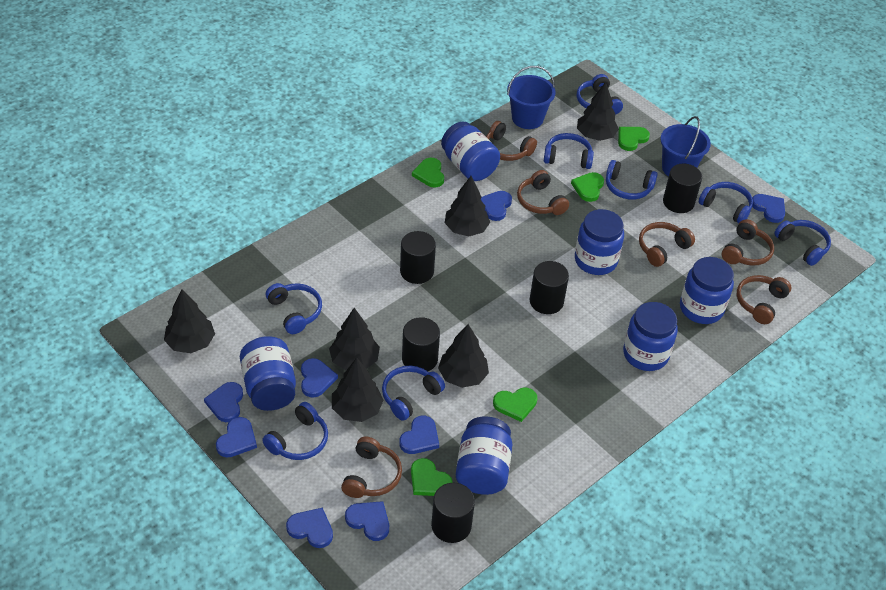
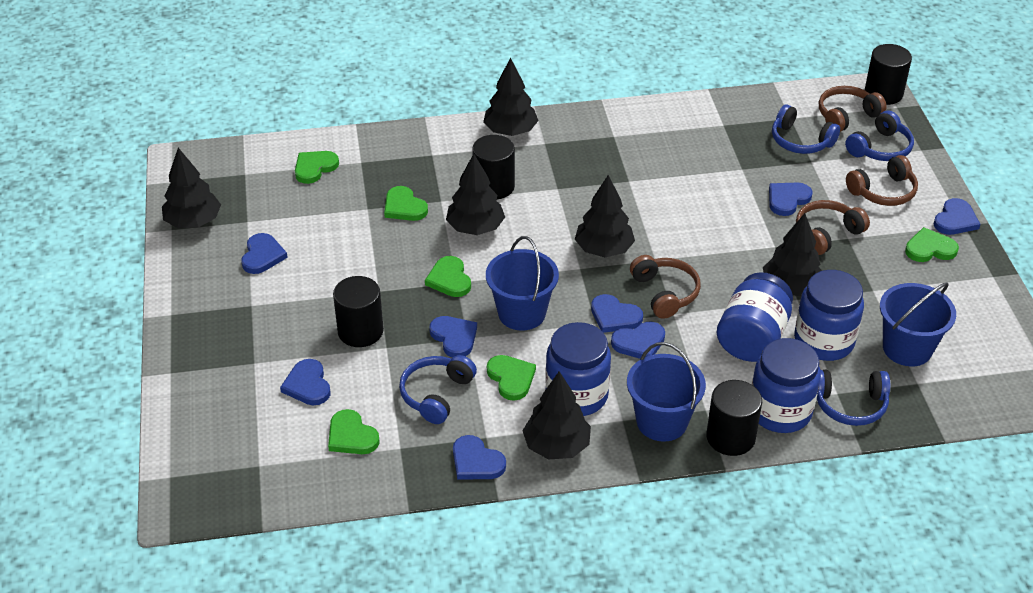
black cylinder: [400,231,436,284] [402,317,440,371] [431,483,475,543] [530,261,569,314] [663,163,702,213] = 5 -> [333,276,384,347] [472,135,515,199] [706,380,762,456] [865,44,912,105] = 4
blue bucket: [507,66,555,129] [660,116,711,176] = 2 -> [486,236,559,331] [627,342,706,442] [880,282,956,366] = 3
blue headphones: [262,402,328,460] [266,283,322,334] [382,366,445,421] [544,133,594,169] [577,74,623,115] [606,160,658,200] [699,182,753,224] [774,220,831,266] = 8 -> [399,355,477,424] [772,104,840,154] [817,369,890,426] [845,110,914,161] = 4
blue jar: [240,336,296,411] [441,121,500,181] [456,417,513,495] [575,209,624,275] [623,302,678,371] [680,257,734,324] = 6 -> [545,322,611,416] [717,272,793,362] [752,338,821,433] [794,270,864,361] = 4
brown headphones: [341,437,402,498] [486,121,537,161] [517,170,569,215] [639,222,695,267] [722,219,774,266] [737,275,791,324] = 6 -> [630,255,701,319] [796,200,870,255] [819,86,887,132] [846,155,918,206] = 4
green heart: [411,458,453,496] [412,158,444,188] [493,388,537,422] [571,172,604,202] [618,127,650,151] = 5 -> [295,151,339,184] [328,409,380,454] [384,186,428,221] [425,256,471,297] [487,355,536,401] [905,227,959,262] = 6

